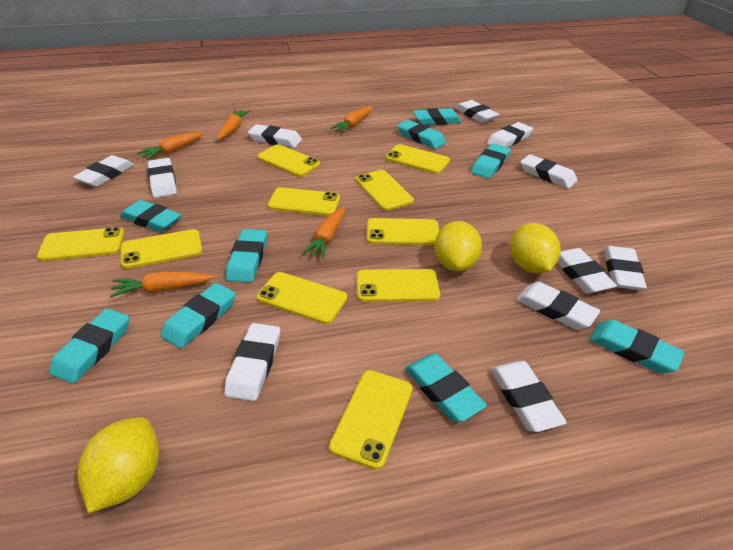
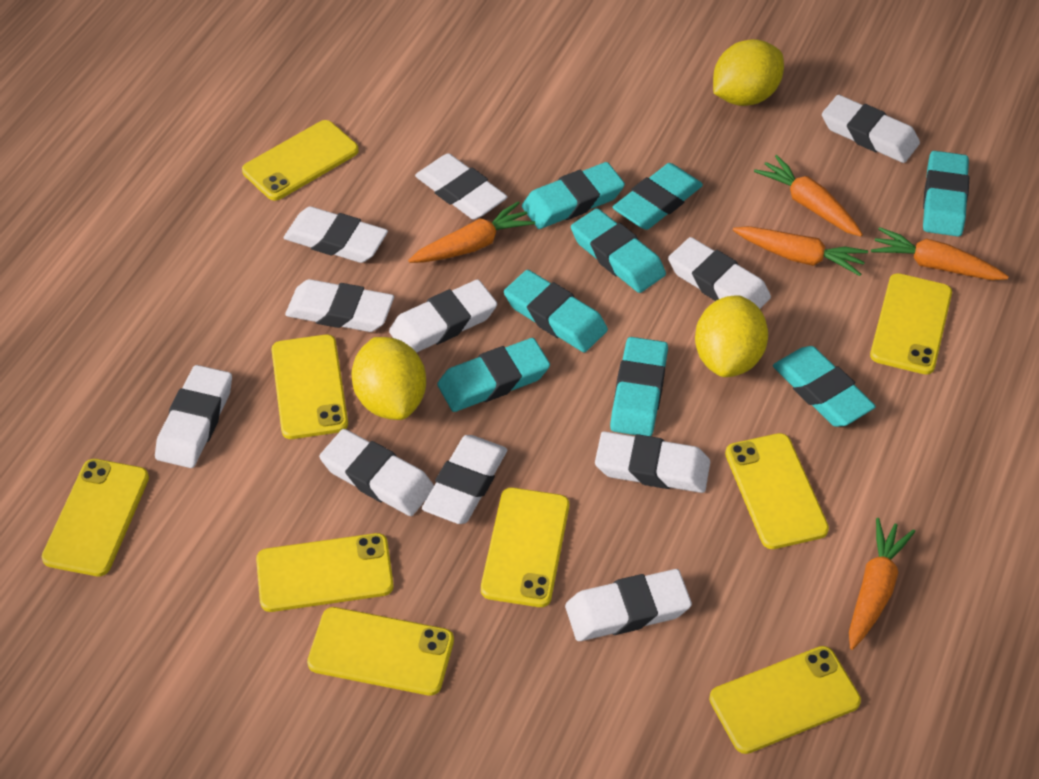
turquoise eraser: [49,308,129,384] [120,200,181,232] [161,283,236,348] [226,229,267,283] [397,120,446,149] [405,354,487,422] [413,108,462,125] [471,143,511,179] [589,319,685,374] = 9 -> [437,338,550,412] [504,270,608,353] [522,162,625,229] [571,208,666,293] [610,337,668,436] [613,163,703,230] [773,346,876,427] [923,151,969,237] = 8
yellow phone: [37,227,124,261] [121,229,202,269] [257,144,320,177] [257,272,347,324] [268,187,340,216] [329,370,413,470] [356,170,414,211] [357,269,440,302] [367,218,439,245] [385,144,450,174] = 10 -> [42,459,149,576] [242,120,359,201] [256,533,394,612] [271,335,348,439] [307,607,454,696] [481,488,569,607] [709,646,861,754] [725,433,829,549] [870,273,952,375] = 9

